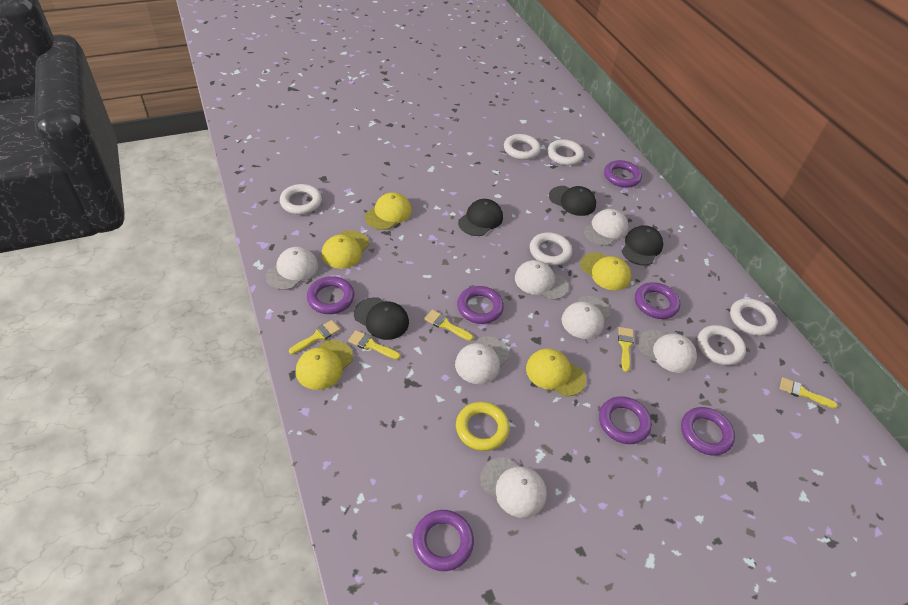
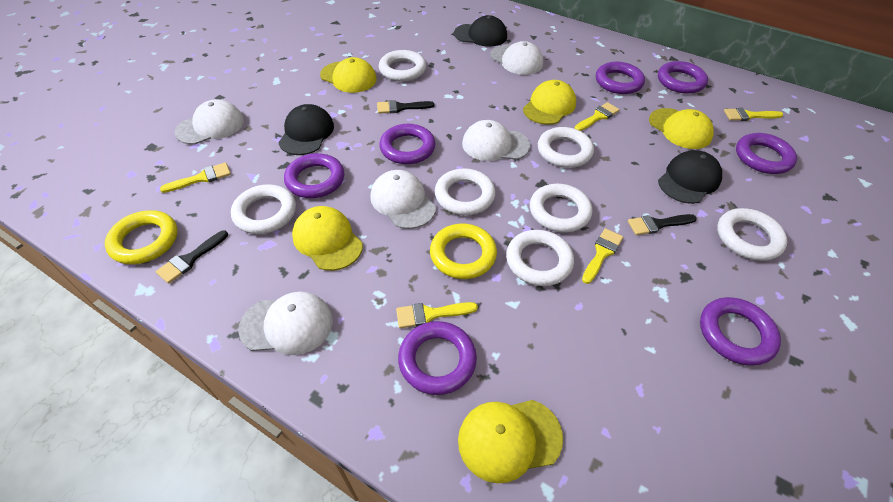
black brush: none = 0 -> [156,230,228,284] [377,100,434,114] [628,214,697,235] = 3
black cap: [354,297,409,340] [458,199,503,236] [549,186,596,216] [622,225,663,265] = 4 -> [278,104,334,155] [454,15,507,47] [658,150,722,204] = 3
white cap: [265,247,318,290] [455,336,509,384] [480,457,547,518] [515,260,568,300] [561,296,611,339] [584,209,628,246] [638,330,697,373] = 7 -> [175,100,244,145] [238,292,333,355] [370,170,436,229] [462,120,530,161] [490,41,543,75] = 5
white ring: [280,184,322,215] [504,134,541,160] [530,232,572,265] [547,139,584,165] [697,325,746,365] [730,298,777,336] = 6 -> [231,184,296,234] [379,50,426,82] [435,168,495,215] [506,230,574,286] [530,184,592,233] [538,127,594,168] [717,208,787,261] = 7
yellow ring: [456,402,510,451] = 1 -> [105,210,178,265] [430,224,497,279] = 2

